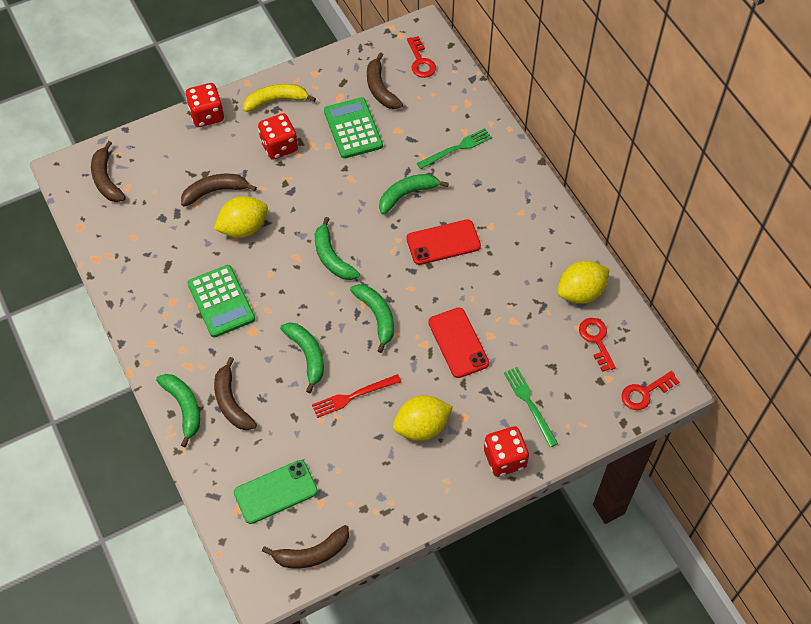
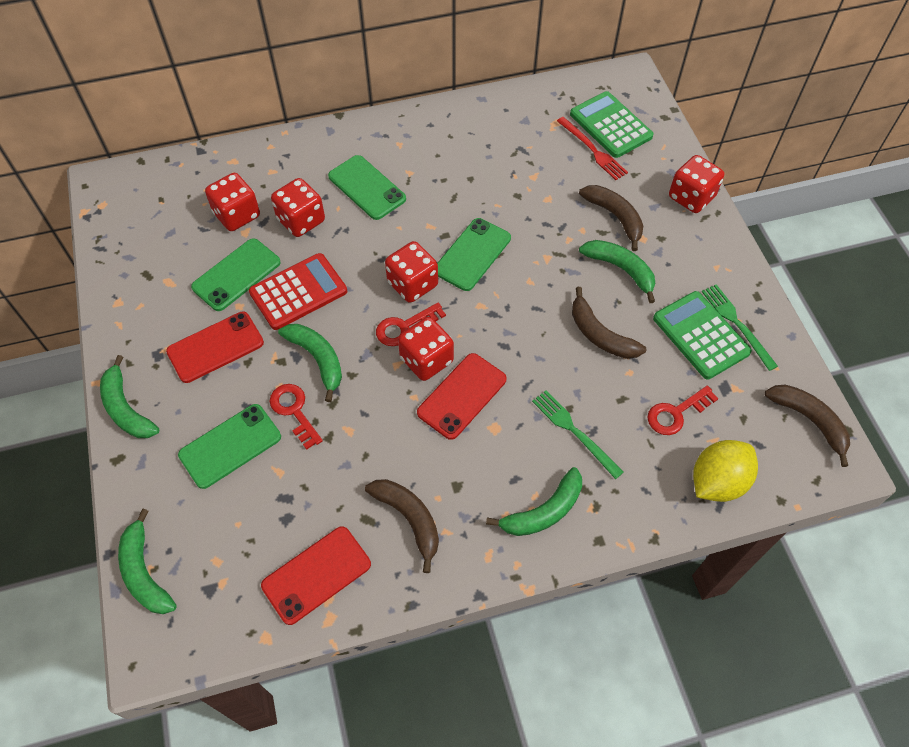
brown banana: [91,141,126,202] [181,174,257,207] [214,357,257,430] [262,525,349,568] [367,52,403,109] = 5 -> [365,479,439,573] [572,287,646,359] [579,185,643,251] [764,385,850,467] = 4
green phone: [234,460,318,524] = 1 -> [178,404,281,489] [191,238,281,311] [328,155,406,220] [437,218,511,291] = 4
red calculator: none = 0 -> [249,253,347,330] = 1
red dice: [185,83,224,127] [258,113,298,160] [484,426,529,477] = 3 -> [205,173,260,231] [271,178,325,237] [385,241,438,303] [398,317,454,381] [669,155,724,213] = 5
red phone: [406,219,481,265] [428,307,489,378] = 2 -> [166,312,264,383] [261,526,371,625] [417,353,507,440] = 3
yellow banana: [243,84,316,112] = 1 -> none = 0
yellow lemon: [214,196,268,238] [393,396,453,441] [557,261,610,304] = 3 -> [693,440,758,502] = 1

